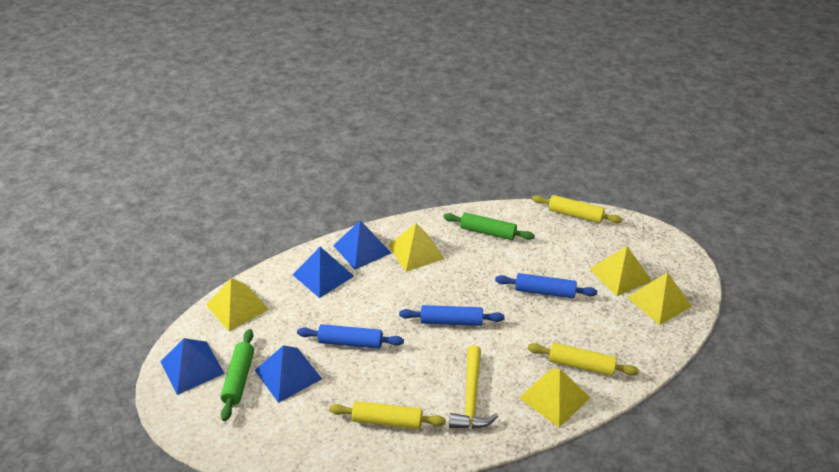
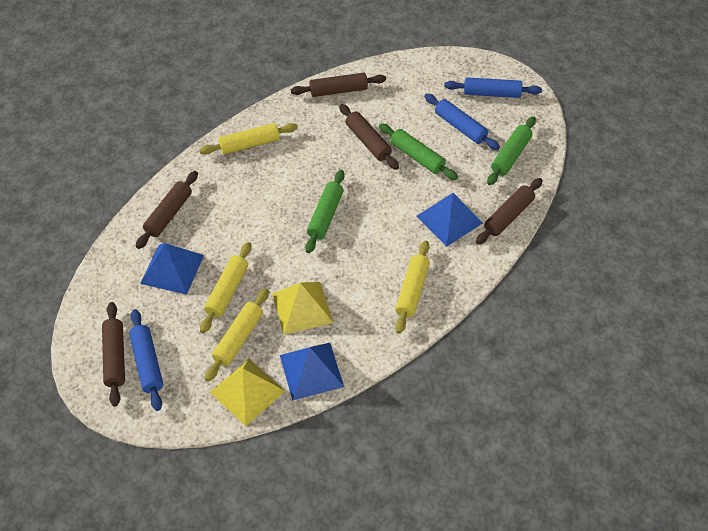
blue pyramid: [160,338,225,395] [255,345,322,403] [293,247,354,298] [333,220,391,270] = 4 -> [140,243,204,295] [280,343,344,401] [416,193,483,246] = 3
brown rolling pin: none = 0 -> [102,302,125,407] [136,171,198,249] [291,73,386,97] [339,104,399,170] [476,178,543,245] = 5
green rolling pin: [220,329,254,421] [443,213,535,240] = 2 -> [305,170,345,253] [379,123,458,180] [487,116,536,185] = 3
yellow hammer: [449,345,498,429] = 1 -> none = 0
yellow pyramid: [206,278,269,331] [389,223,445,272] [519,369,590,428] [590,246,652,296] [627,272,692,325] = 5 -> [210,359,285,426] [272,282,333,335] = 2
yellow rolling pin: [329,401,446,429] [528,343,639,376] [532,195,622,223] = 3 -> [199,123,298,155] [200,242,252,333] [205,288,269,382] [395,240,430,334] = 4

